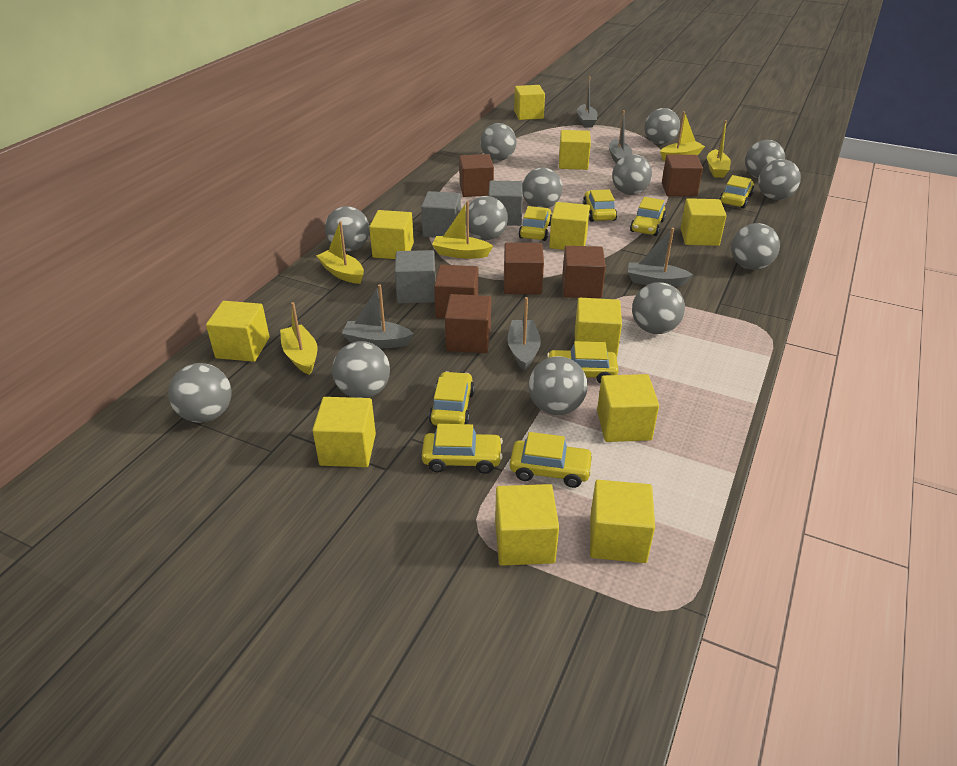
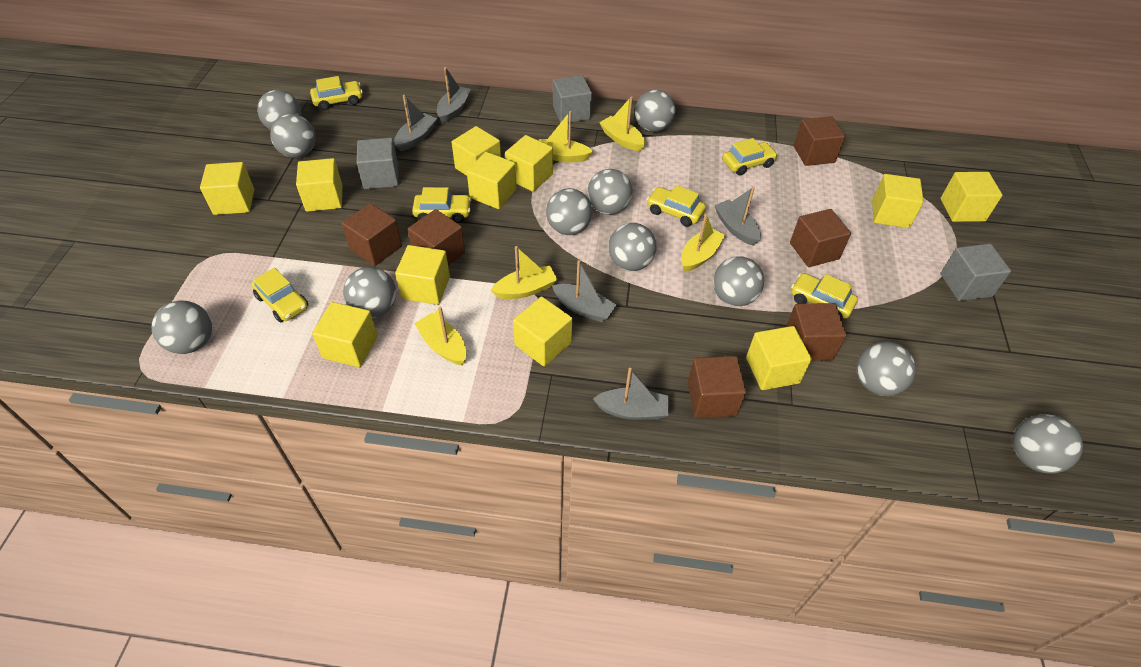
grey ball: [168,363,232,423] [325,206,370,251] [332,341,390,398] [465,196,508,240] [480,123,517,161] [523,168,562,208] [528,356,588,415] [612,154,652,195] [632,282,685,334] [645,108,680,145] [731,223,780,270] [745,140,785,179] [758,159,801,200] = 13 -> [151,301,212,354] [257,90,302,130] [270,114,316,158] [343,267,396,318] [546,188,592,235] [587,169,633,215] [608,223,657,271] [635,90,675,132] [713,256,764,306] [857,342,916,396] [1013,414,1083,474] = 11
yellow car: [422,424,503,474] [429,371,475,426] [510,432,594,488] [519,206,552,241] [547,341,618,384] [583,189,617,222] [630,197,666,236] [719,175,754,209] = 8 -> [251,268,308,322] [310,76,363,110] [412,187,471,223] [647,185,706,227] [722,138,778,176] [791,273,858,319] = 6

